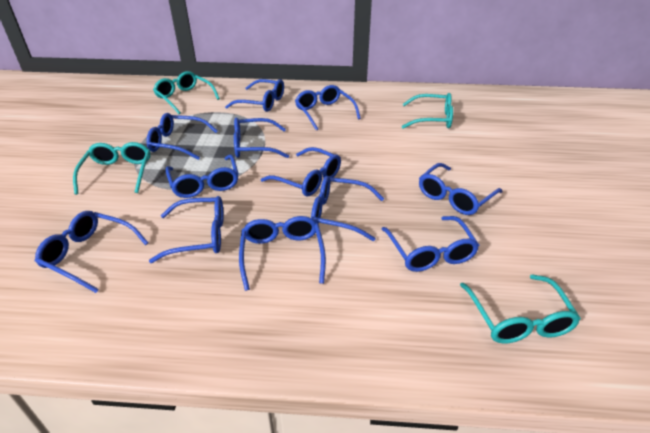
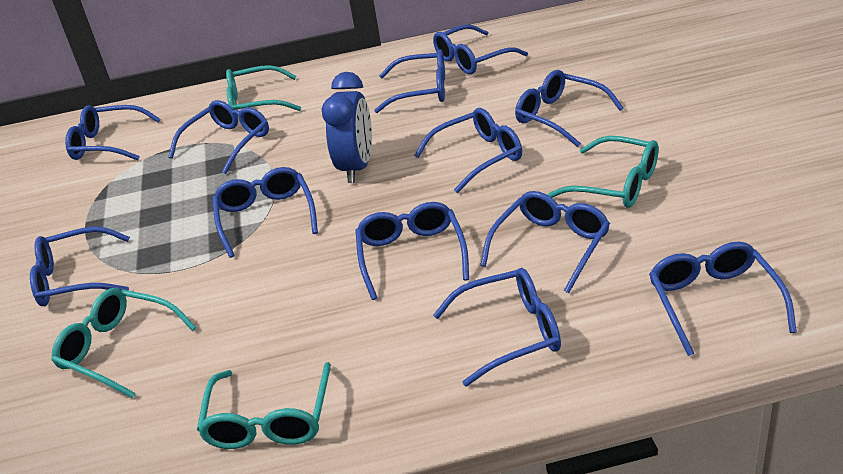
blue clock: none = 0 -> [322,72,372,183] = 1

